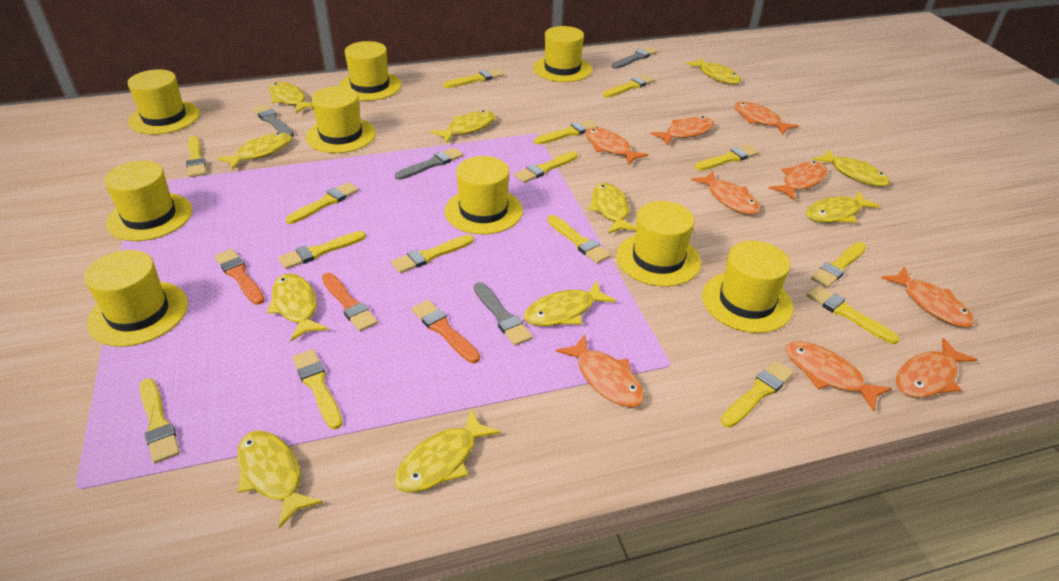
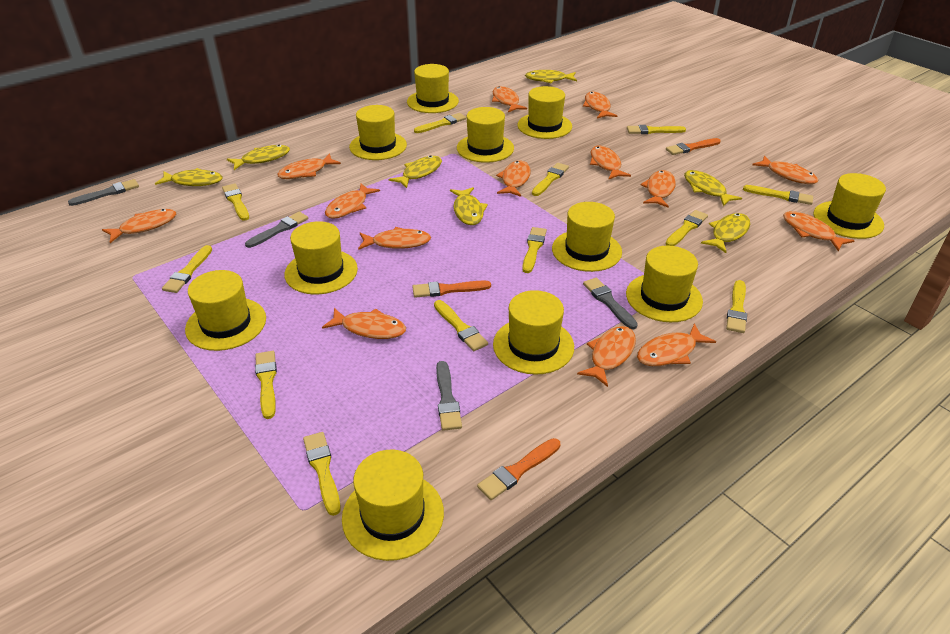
orange fish: [556,335,644,407] [585,127,648,165] [650,116,714,146] [691,171,760,215] [734,101,799,135] [769,161,827,201] [786,341,892,412] [881,266,974,327] [896,338,978,398] = 9 -> [102,209,176,243] [277,153,341,179] [322,308,406,339] [325,183,380,219] [358,227,431,250] [492,86,527,112] [496,161,531,197] [577,326,636,387] [583,92,617,118] [590,146,631,180] [637,323,716,366] [640,170,676,208] [752,155,818,184] [783,211,855,252] = 14
yellow brush: [139,378,180,464] [186,136,206,177] [278,231,366,269] [285,182,359,224] [292,349,342,429] [391,235,474,273] [443,68,504,88] [514,151,578,183] [534,120,598,145] [547,215,611,264] [603,74,655,98] [695,145,759,170] [721,360,794,427] [806,285,899,344] [811,242,866,288] = 15 -> [162,245,212,293] [222,184,249,221] [255,351,277,419] [303,432,341,516] [414,113,466,133] [434,300,488,351] [522,227,547,273] [532,163,569,196] [627,125,686,134] [666,210,708,246] [726,280,747,333] [743,185,813,205] = 12
yellow fish: [217,133,292,170] [237,431,323,528] [267,273,328,341] [269,82,313,113] [395,409,500,492] [431,110,495,143] [524,280,616,326] [588,183,636,234] [686,58,741,84] [806,191,880,223] [813,149,890,187] = 11 -> [155,168,223,186] [227,145,290,170] [389,155,442,188] [450,187,488,225] [525,70,577,83] [684,170,742,206] [701,213,750,253] = 7
yellow hat: [84,250,188,347] [104,161,192,241] [128,69,200,134] [306,86,376,153] [339,41,401,101] [445,156,523,235] [533,26,592,82] [617,201,701,287] [702,241,793,333] = 9 -> [185,270,266,351] [284,221,358,294] [342,449,444,561] [349,105,407,160] [407,64,459,113] [457,107,514,163] [493,290,574,375] [517,86,572,139] [552,202,622,272] [626,246,703,322] [813,173,886,239] = 11

